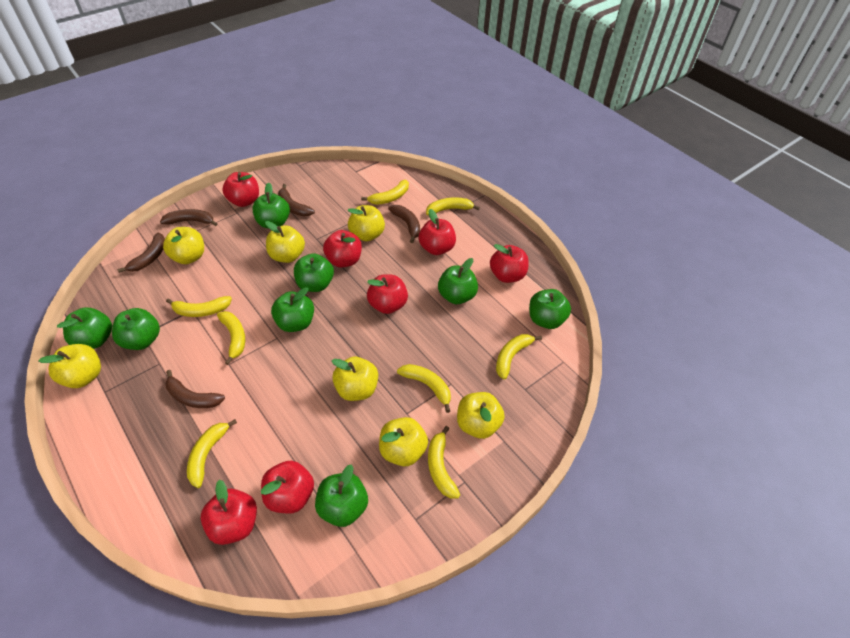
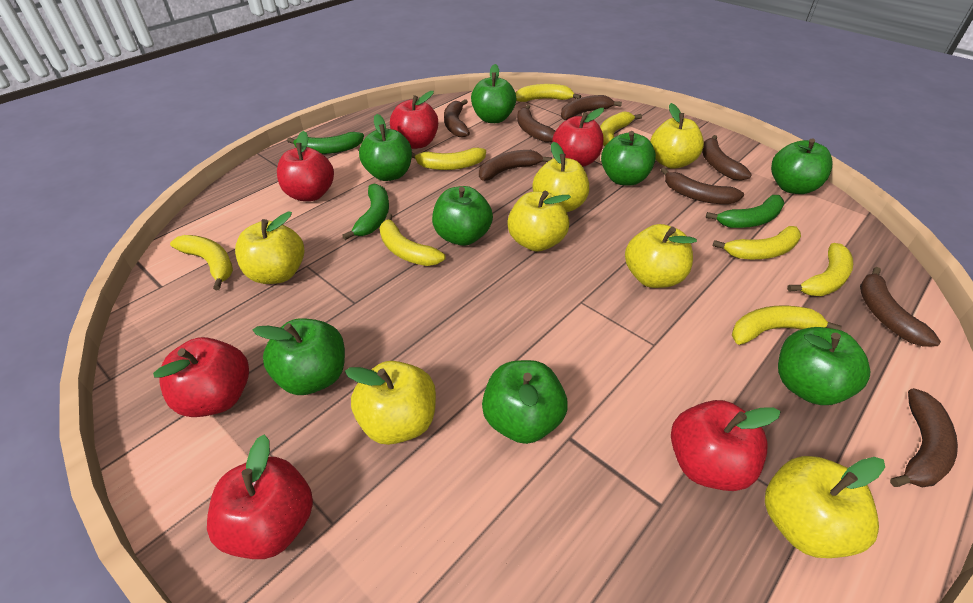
brown banana: [117,233,165,273] [160,209,217,226] [165,370,225,408] [278,184,315,216] [388,205,420,243] = 5 -> [444,99,470,138] [479,150,552,180] [517,105,555,143] [561,95,622,120] [661,167,744,204] [702,135,752,181] [860,267,941,347] [890,388,958,487] = 8
green banana: none = 0 -> [287,132,364,154] [342,183,389,240] [706,195,784,228] = 3
red apple: [201,480,257,545] [222,172,259,207] [261,461,314,514] [323,230,362,268] [367,274,408,314] [419,209,456,255] [490,244,529,283] = 7 -> [153,337,249,417] [207,435,313,559] [277,131,334,201] [390,91,438,149] [552,108,604,167] [671,400,780,491] = 6

